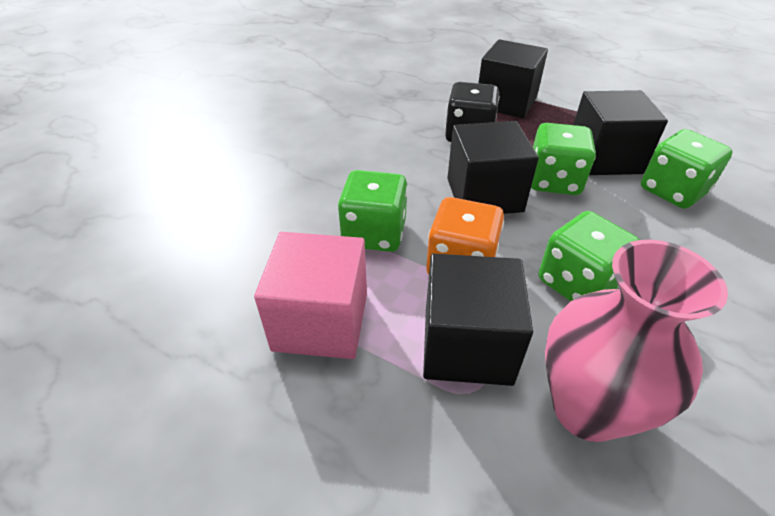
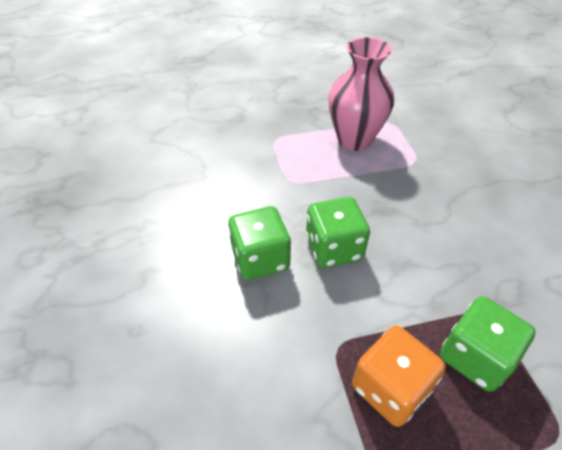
black cube: [423,253,533,386] [447,121,539,214] [479,39,548,118] [573,90,668,175] = 4 -> none = 0
black dice: [445,82,500,142] = 1 -> none = 0
green dice: [338,170,408,252] [531,123,596,195] [539,211,640,301] [641,129,733,209] = 4 -> [228,206,291,280] [306,197,370,268] [440,296,536,392] = 3
pink cube: [254,232,367,359] = 1 -> none = 0

